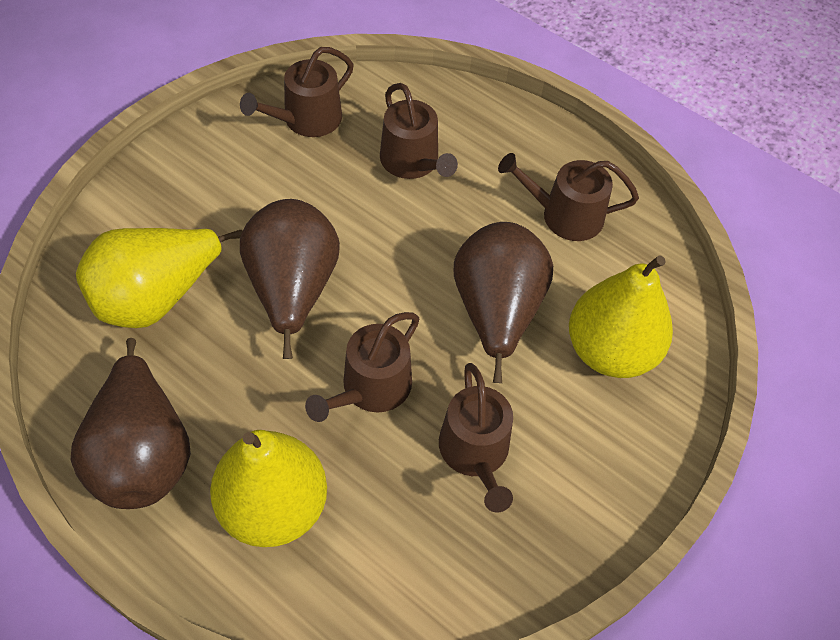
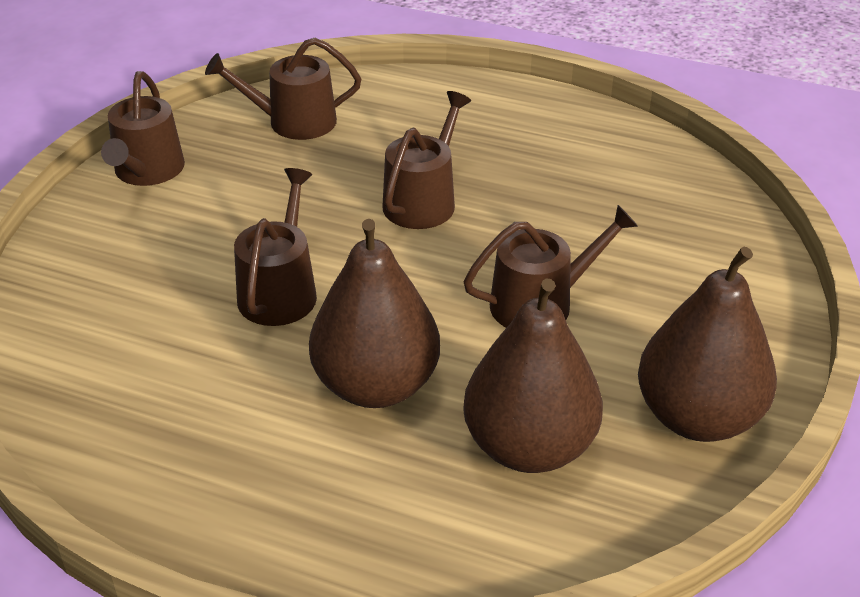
yellow pear: [76,228,242,328] [210,430,327,547] [569,255,673,378] = 3 -> none = 0

